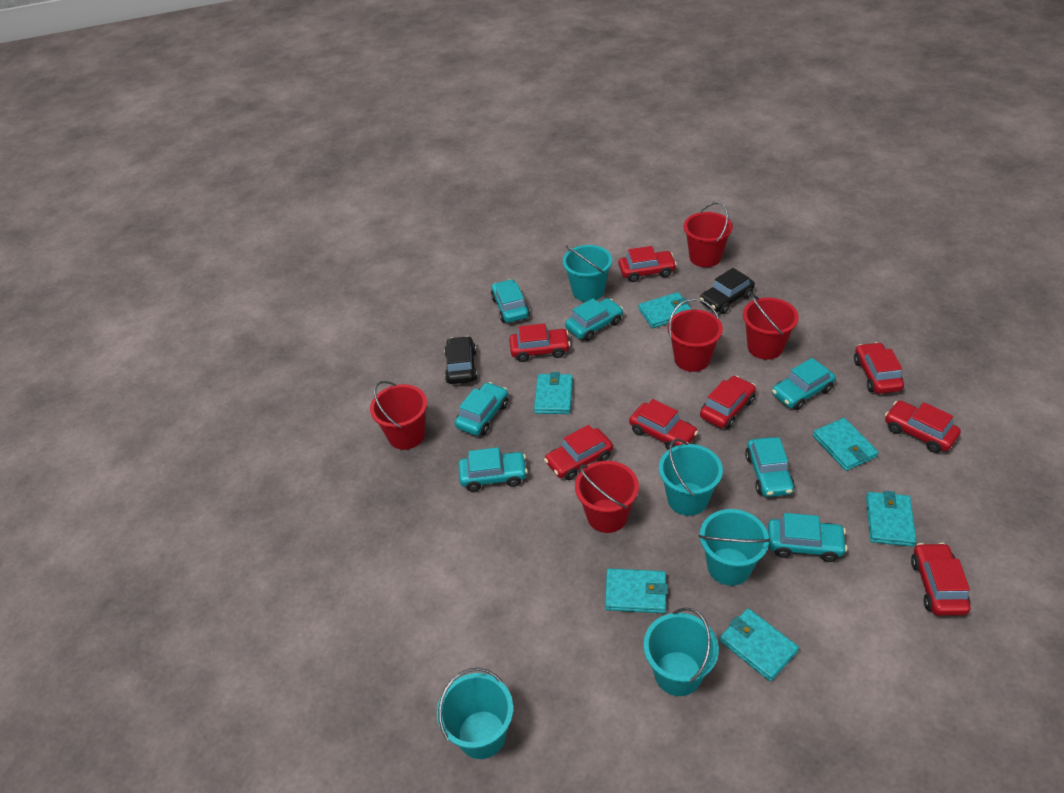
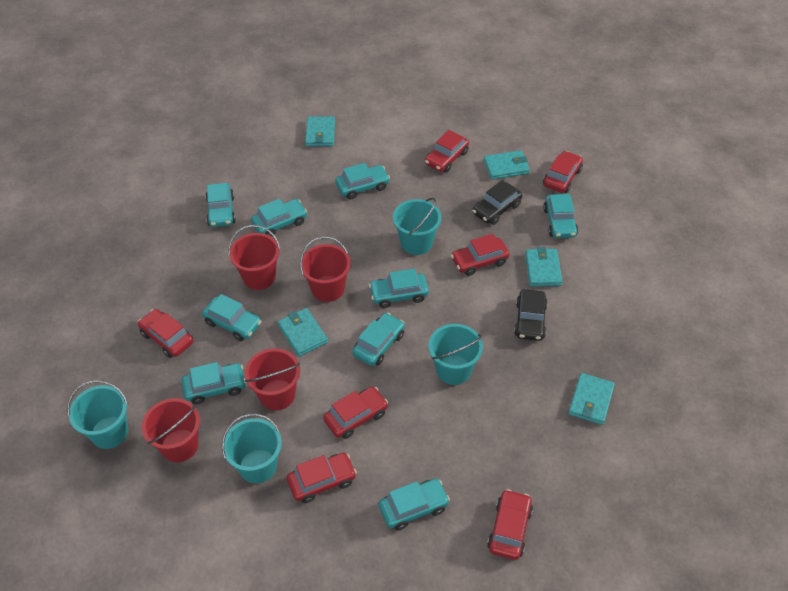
red bucket: [370,381,427,450] [575,461,639,533] [667,298,723,372] [684,202,733,267] [743,294,799,360] = 5 -> [142,398,200,462] [228,225,280,290] [245,348,300,411] [300,236,351,302] = 4
red car: [509,323,570,362] [544,425,613,480] [619,246,677,282] [629,399,698,450] [700,376,756,429] [854,342,904,394] [885,400,961,453] [911,543,970,616] = 8 -> [138,309,194,358] [287,453,357,503] [323,387,388,439] [425,130,469,173] [451,234,510,276] [487,489,533,560] [543,151,583,193] = 7
turquoise bucket: [437,668,513,759] [563,245,612,302] [644,607,719,696] [659,439,723,516] [698,509,770,586] = 5 -> [67,380,128,449] [222,414,282,483] [393,198,442,255] [428,324,483,385] = 4
turquoise car: [455,382,508,436] [458,447,528,492] [491,279,530,323] [565,298,623,341] [745,437,795,497] [768,513,847,562] [772,358,836,410] = 7 -> [181,362,246,404] [202,294,261,341] [205,183,236,227] [251,199,307,237] [335,163,390,199] [352,313,405,366] [369,269,429,308] [379,479,450,531] [543,194,578,238] = 9
turquoise wallet: [534,372,573,414] [605,568,668,613] [638,292,692,328] [720,608,799,681] [813,418,878,471] [866,491,917,547] = 6 -> [278,308,328,356] [305,116,335,146] [484,150,530,180] [525,247,563,287] [568,373,615,425] = 5

